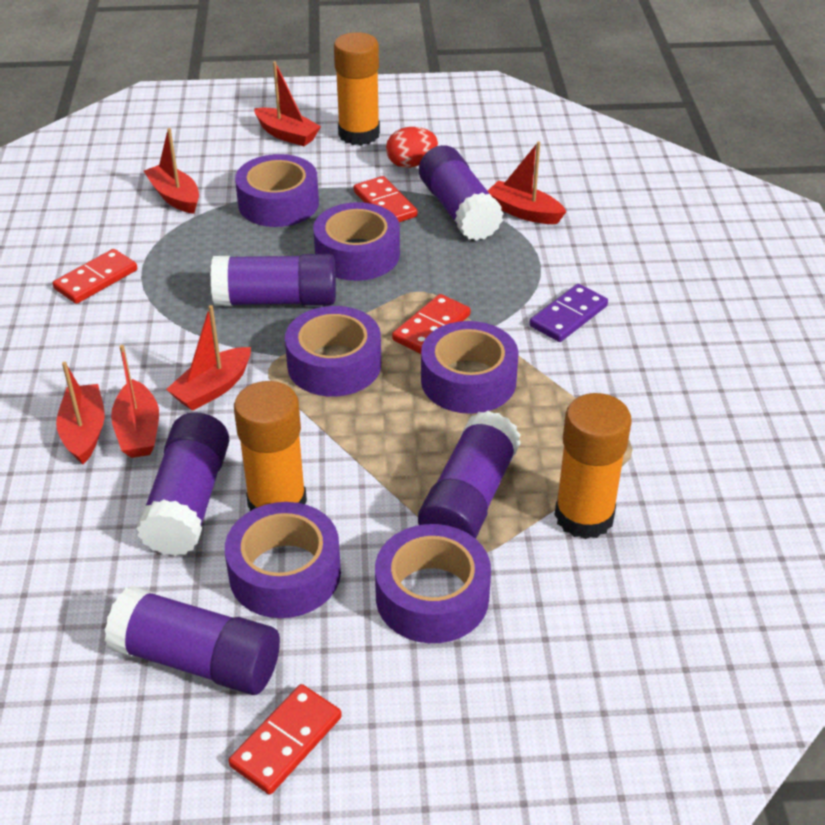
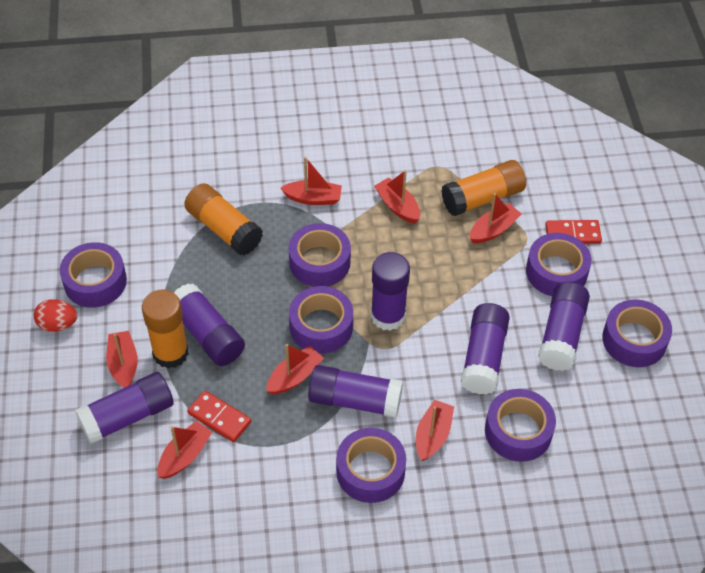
purple domino: [529,284,608,342] = 1 -> none = 0
purple glue stick: [105,586,280,695] [137,412,229,556] [210,254,336,306] [418,411,521,539] [419,145,504,241] = 5 -> [75,372,174,444] [174,283,245,366] [308,365,403,418] [371,252,410,331] [461,303,510,395] [538,282,590,371] = 6
purple tape: [225,502,341,618] [235,154,319,227] [285,306,381,396] [313,202,400,281] [375,524,491,643] [421,321,519,414] = 6 -> [60,242,127,308] [289,223,351,287] [289,286,353,353] [336,428,406,503] [485,389,556,462] [526,233,592,296] [602,299,672,367] = 7
red boat: [56,362,105,464] [111,345,159,458] [144,128,199,214] [166,305,251,411] [254,61,321,146] [488,142,566,224] = 6 -> [106,331,138,388] [157,421,212,479] [266,344,324,395] [281,157,342,205] [374,170,420,224] [416,400,454,461] [470,193,522,244] = 7
red domino: [52,249,137,304] [229,684,342,795] [354,176,418,222] [392,294,471,354] = 4 -> [187,390,251,442] [545,220,602,244] = 2

